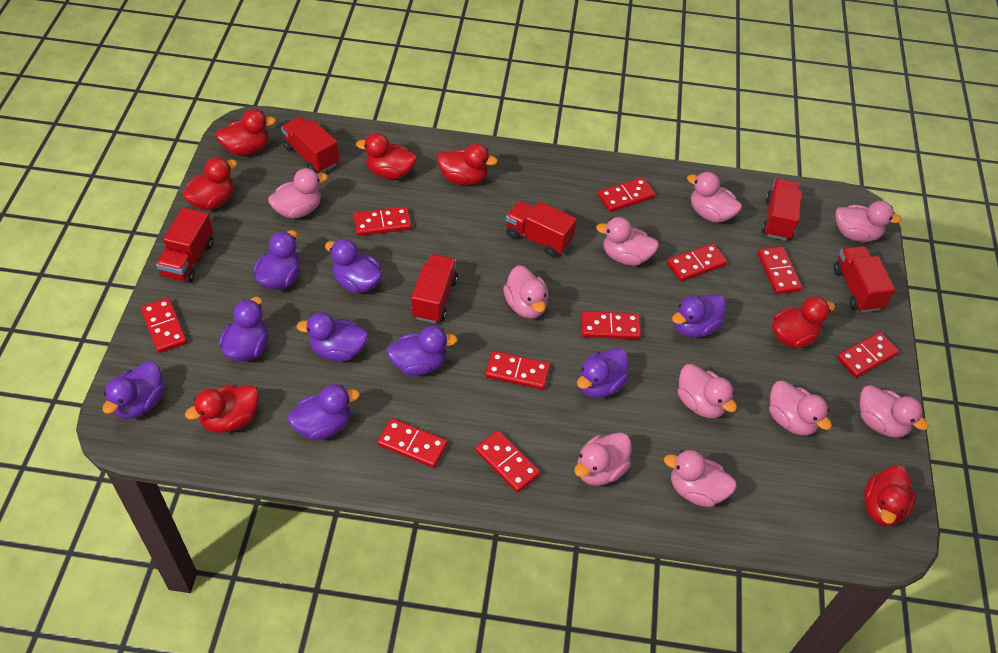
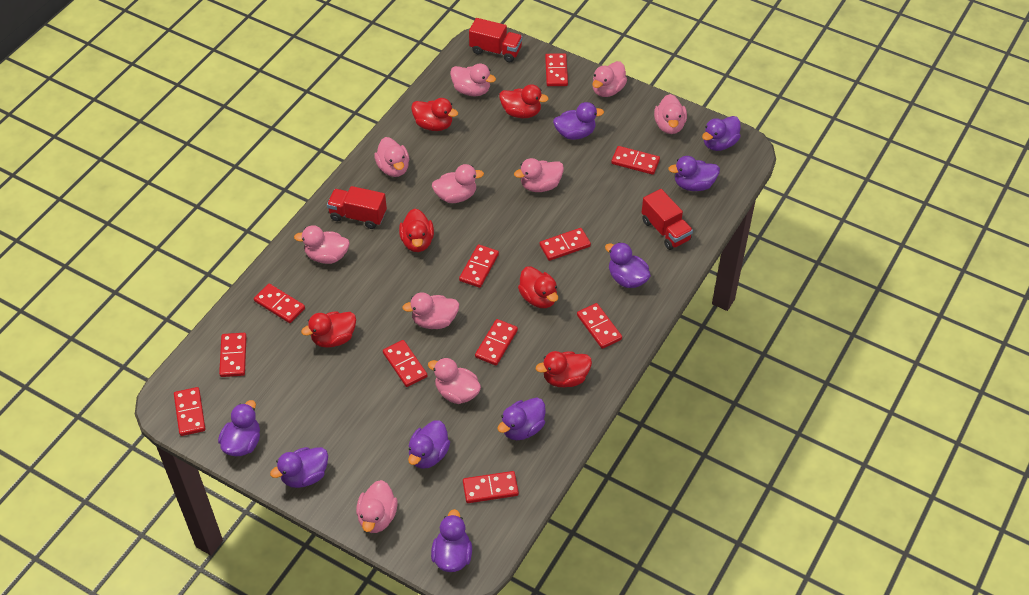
red domino: [141,298,187,353] [354,207,411,236] [377,418,447,468] [475,430,540,493] [485,351,550,390] [581,311,641,339] [598,177,655,212] [667,243,727,281] [757,246,802,294] [837,332,899,378] = 10 -> [174,387,205,436] [219,333,247,377] [254,284,305,323] [383,340,427,387] [459,244,499,288] [463,471,519,503] [475,319,518,366] [540,228,591,261] [545,53,568,86] [577,303,622,349] [611,146,660,175] = 11
red duck: [183,157,237,210] [185,385,259,433] [215,109,276,155] [356,133,417,179] [437,144,498,185] [772,296,835,348] [864,465,916,527] = 7 -> [301,311,356,348] [399,209,434,252] [411,98,458,131] [499,84,549,118] [518,266,558,308] [536,351,592,387] = 6
red truck: [156,208,214,283] [281,117,339,173] [411,254,458,323] [506,201,577,257] [762,178,802,241] [834,246,895,312] = 6 -> [327,186,387,229] [469,18,523,62] [641,189,693,250] = 3

